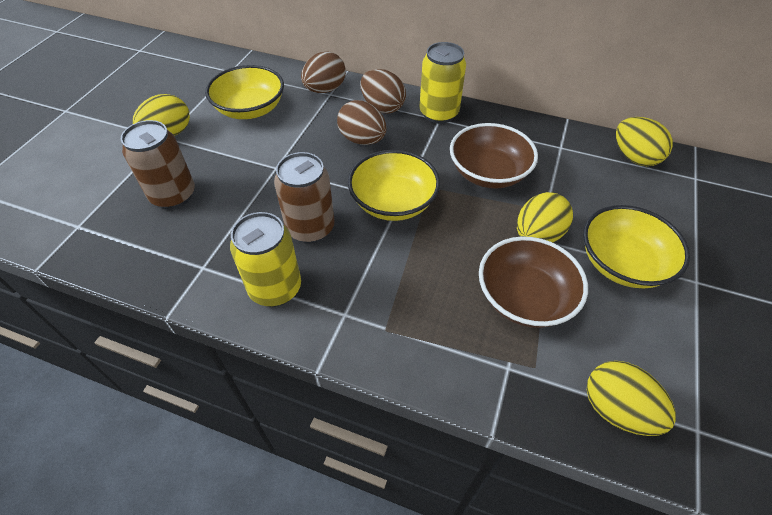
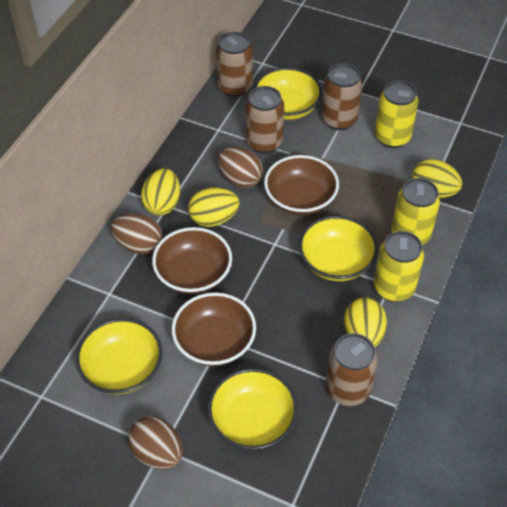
brown bowl: [450,123,538,188] [479,236,588,328] = 2 -> [152,227,232,294] [172,292,256,366] [264,155,339,215] = 3
brown can: [121,120,195,209] [274,152,335,243] = 2 -> [216,32,253,97] [245,86,284,153] [322,64,362,130] [326,333,378,406] = 4
yellow bowl: [205,65,284,119] [348,150,440,221] [583,205,690,288] = 3 -> [76,318,162,394] [208,368,298,450] [254,67,322,120] [299,216,378,281] = 4
yellow can: [230,212,301,307] [420,42,466,124] = 2 -> [374,231,424,302] [375,81,418,148] [391,178,440,245] = 3

